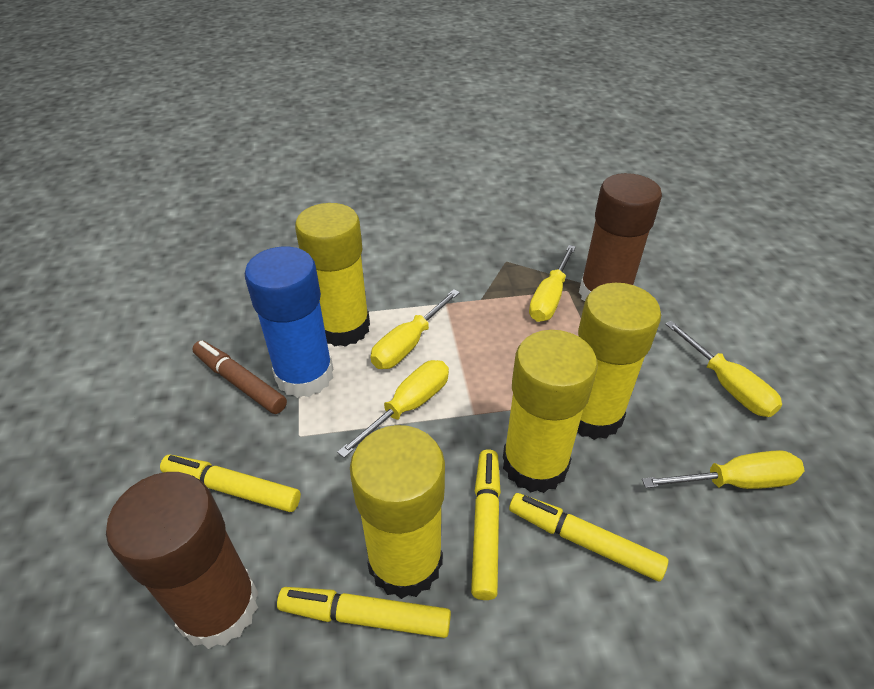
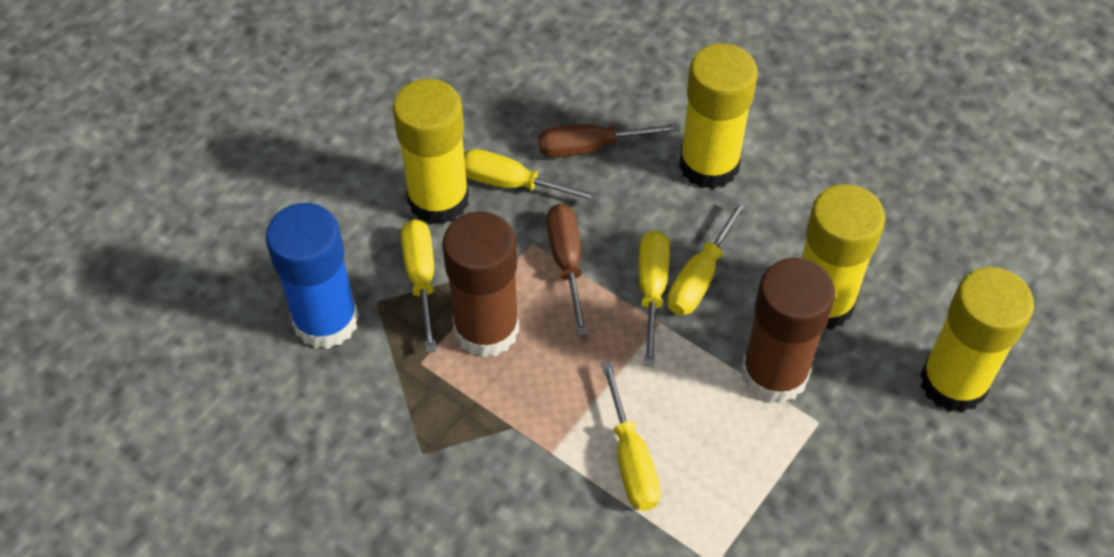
brown marker: [192,341,287,414] = 1 -> none = 0
brown screwdriver: none = 0 -> [539,123,681,158] [547,204,587,335] = 2
yellow marker: [160,455,301,512] [277,587,451,638] [471,449,501,600] [509,493,668,581] = 4 -> none = 0

